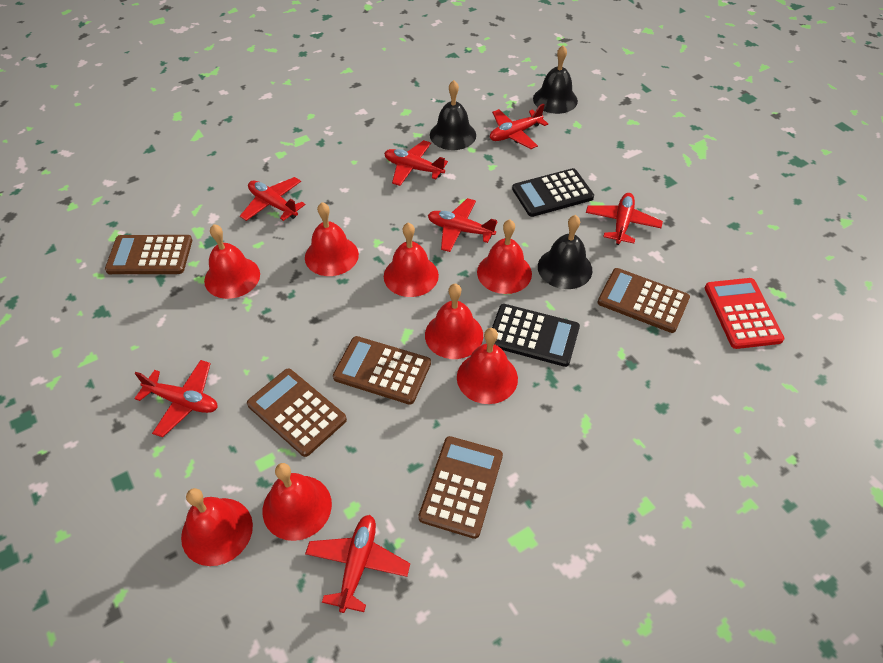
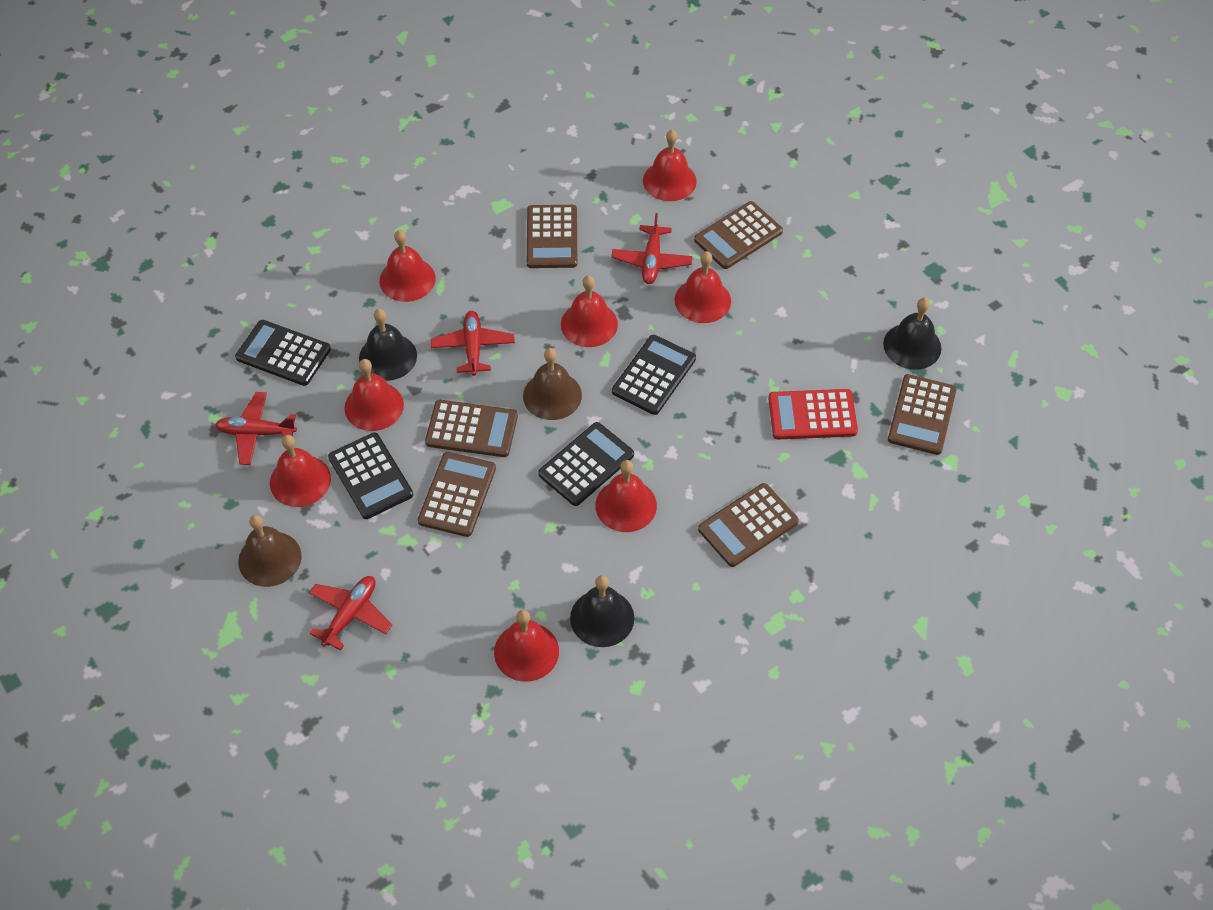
black calculator: [492,304,580,367] [512,168,594,217] = 2 -> [235,320,331,386] [328,433,413,519] [538,422,634,506] [612,335,696,415] = 4
brown bell: none = 0 -> [238,515,302,587] [523,348,582,420] = 2
brown calculator: [105,235,192,274] [247,368,347,457] [333,336,431,405] [418,436,503,539] [598,268,690,333] = 5 -> [418,452,496,537] [425,400,518,457] [527,205,577,268] [694,201,783,269] [698,483,799,567] [888,374,957,455] = 6
red plane: [134,360,218,437] [240,177,305,221] [305,515,410,613] [384,140,448,186] [428,198,498,252] [490,104,548,149] [586,193,663,245] = 7 -> [215,392,297,465] [309,576,392,651] [431,311,515,376] [611,213,693,284] = 4

